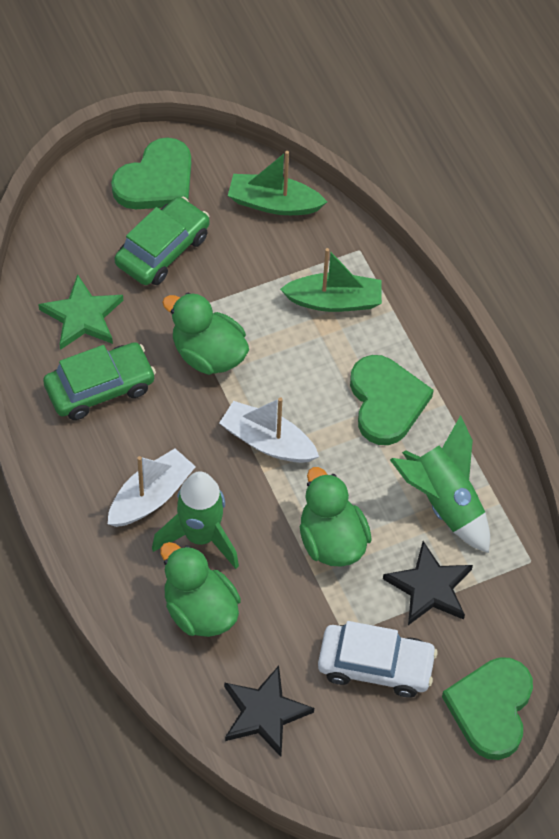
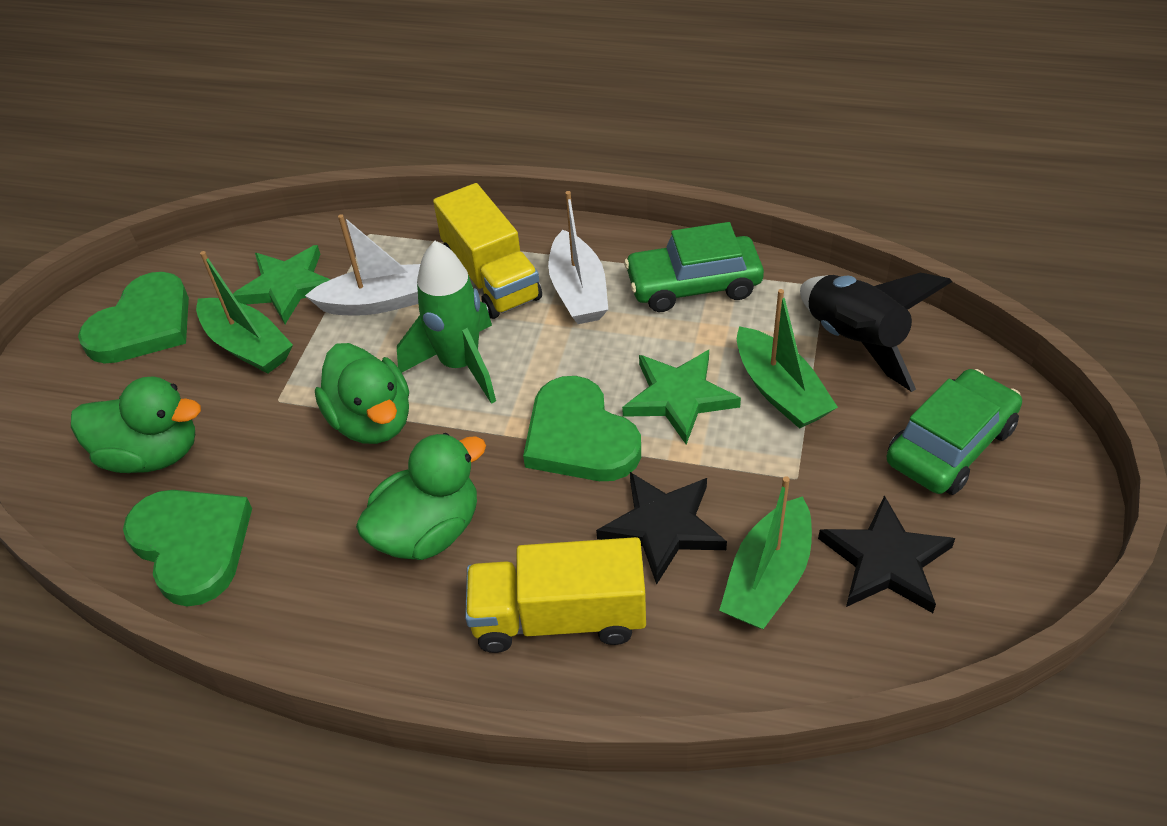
black rocket: none = 0 -> [800,273,952,392] = 1
green boat: [228,151,327,215] [280,248,382,312] = 2 -> [196,251,293,373] [719,476,812,629] [737,289,838,429] = 3
green rocket: [152,471,239,569] [390,415,490,553] = 2 -> [397,241,496,404] = 1
green star: [38,274,123,350] = 1 -> [233,245,331,324] [622,350,741,445] = 2
white car: [318,621,438,698] = 1 -> none = 0
yellow truck: none = 0 -> [433,183,542,319] [465,537,646,653] = 2

